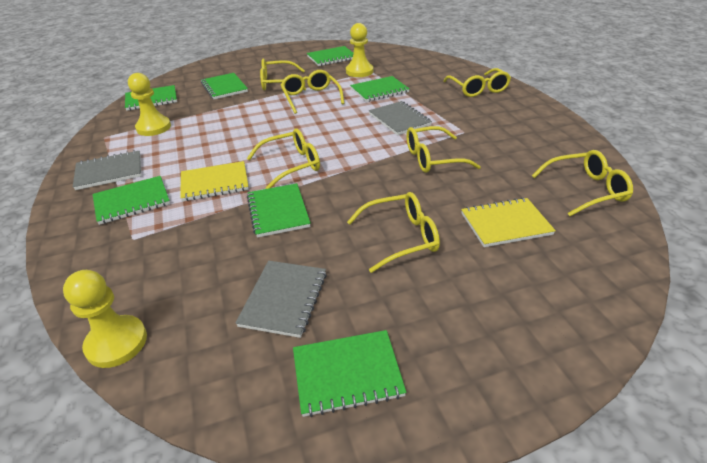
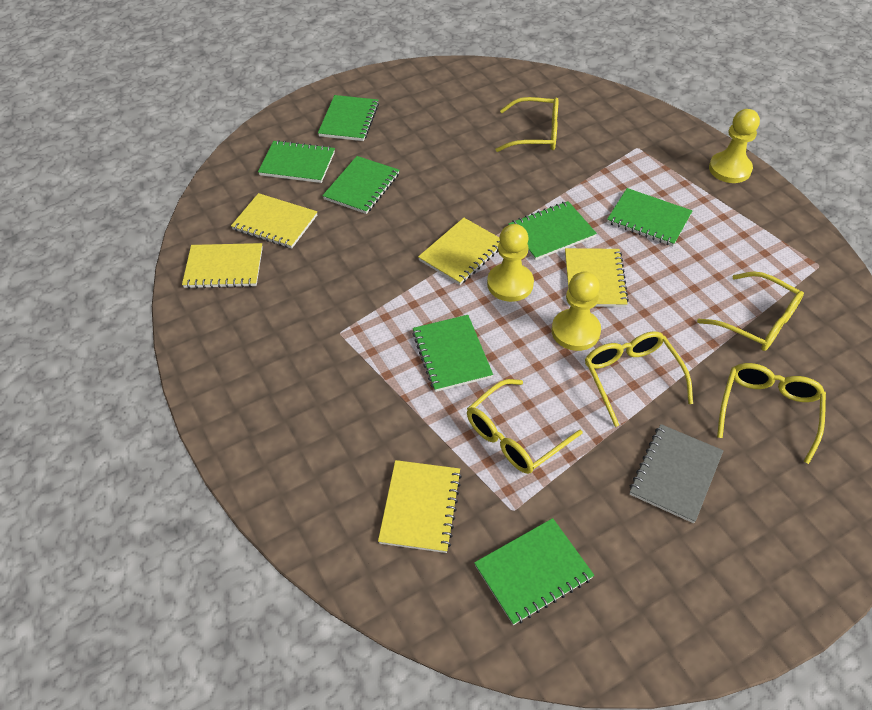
grey notebook: [73,150,142,190] [235,261,327,338] [369,101,432,135] = 3 -> [630,424,723,523] = 1
yellow glasses: [247,129,320,189] [260,59,306,91] [281,70,344,114] [347,192,440,273] [407,126,481,173] [443,68,511,97] [532,150,633,216] = 7 -> [467,379,583,474] [495,97,559,152] [585,332,693,427] [697,271,804,351] [717,363,826,464] = 5
yellow notebook: [180,161,249,201] [461,197,556,247] = 2 -> [182,243,263,289] [231,193,317,248] [378,460,462,553] [418,218,500,285] [565,248,629,307] = 5

